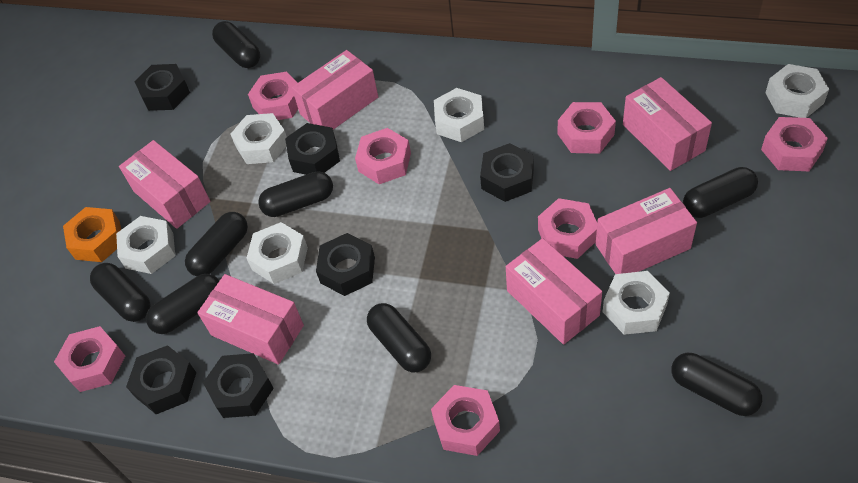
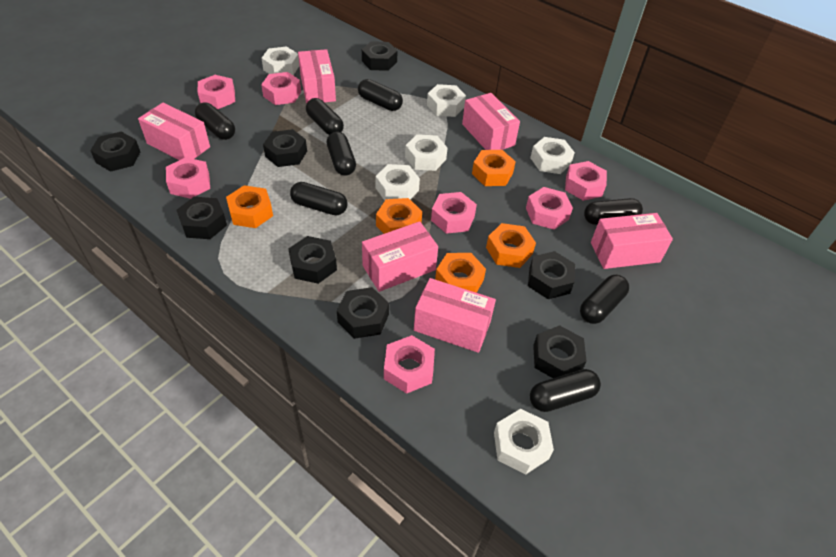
black nut: [126,345,196,414] [134,64,190,111] [203,353,274,418] [285,123,340,175] [316,233,375,296] [480,143,534,202] = 6 -> [90,132,140,172] [176,197,227,239] [263,129,307,167] [289,236,337,284] [337,287,389,339] [362,41,398,71] [528,251,575,299] [533,325,587,378] = 8
orange nut: [63,207,121,262] = 1 -> [226,185,273,228] [376,198,422,234] [435,253,486,293] [472,150,516,186] [486,223,536,268] = 5

